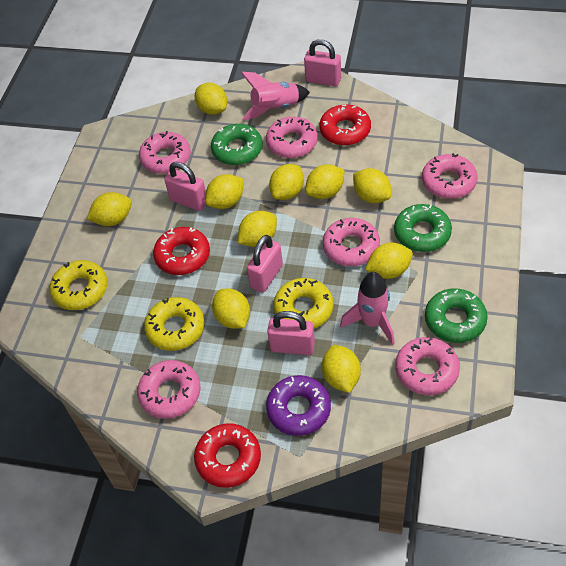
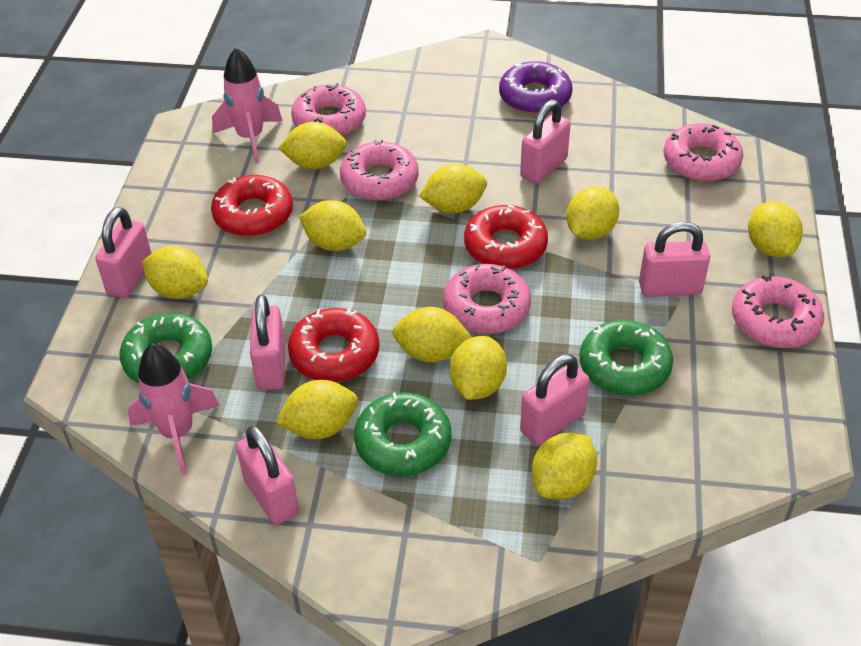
pink donut: [137,360,200,419] [139,131,191,174] [266,117,318,158] [323,218,380,266] [395,337,460,395] [422,153,477,199] = 6 -> [291,83,366,136] [340,140,419,201] [443,264,531,334] [664,123,743,182] [732,275,824,348] = 5
pink padlock: [164,162,206,211] [247,235,283,293] [267,311,315,355] [304,39,341,86] = 4 -> [95,207,152,298] [236,425,299,525] [250,294,285,390] [520,100,571,184] [520,354,590,445] [639,222,710,297] = 6
yellow donut: [49,260,107,310] [144,297,204,351] [273,278,333,329] = 3 -> none = 0

